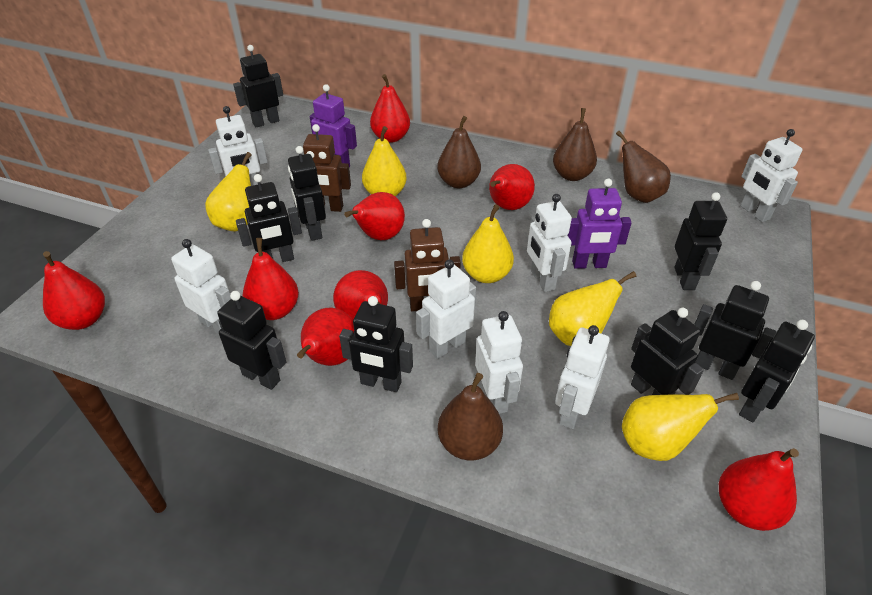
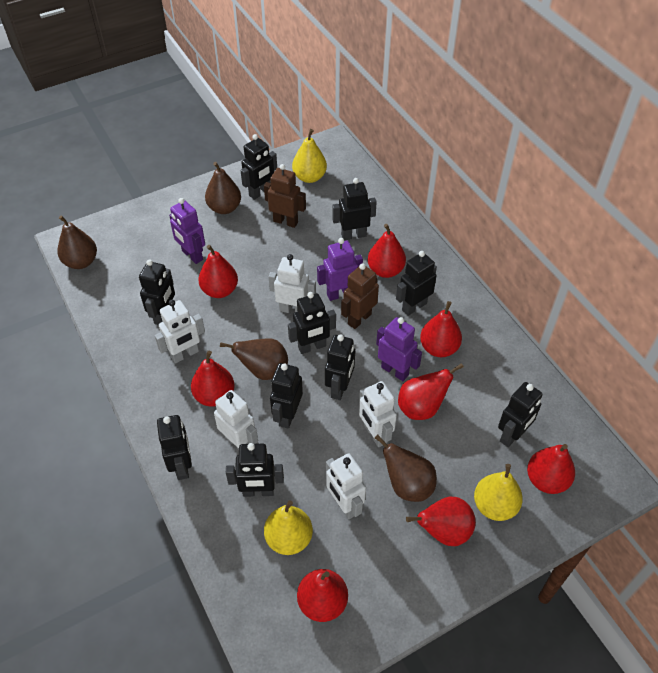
black robot: [217,291,286,390] [233,45,283,127] [236,174,302,262] [288,146,326,241] [339,296,413,392] [631,308,704,395] [674,192,727,290] [694,281,777,380] [739,320,815,422] = 9 -> [139,259,175,325] [157,415,192,480] [226,443,284,497] [240,134,277,200] [270,363,303,429] [288,292,336,354] [325,335,355,400] [332,178,377,240] [396,251,437,316] [498,382,543,447] = 10
purple robot: [310,84,357,167] [567,179,632,269] = 2 -> [169,198,205,264] [317,238,363,301] [376,317,422,381] = 3
white robot: [171,239,231,334] [208,106,268,186] [416,259,476,359] [475,311,523,414] [527,194,572,292] [555,325,610,429] [741,129,803,222] = 7 -> [155,300,205,363] [214,390,258,450] [269,254,316,313] [326,453,366,519] [359,381,397,447] = 5
yellow pear: [205,152,252,231] [362,126,407,196] [462,204,514,283] [549,271,636,346] [622,393,739,461] = 5 -> [264,500,313,555] [292,129,327,183] [474,464,523,521] = 3

